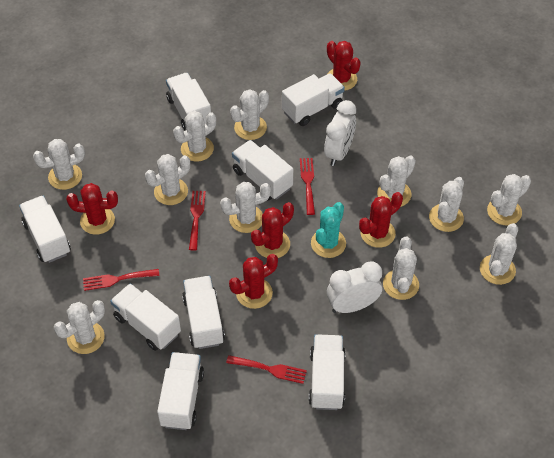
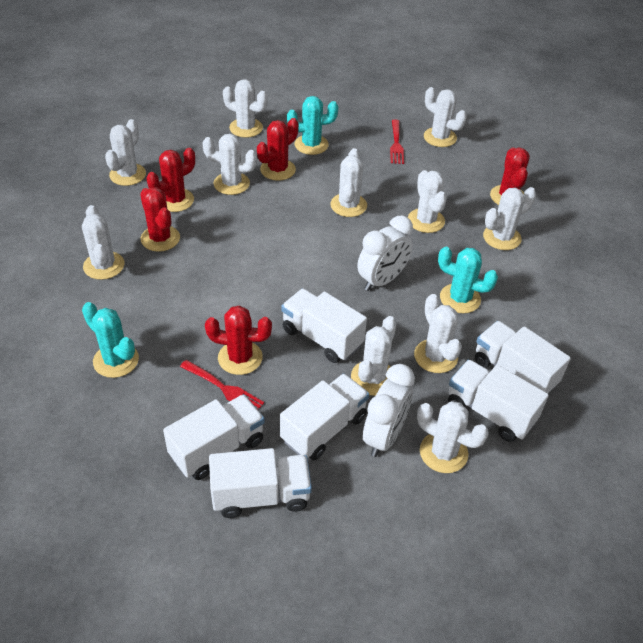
red fork: [83,269,159,291] [189,191,206,251] [226,355,307,384] [300,158,315,215] = 4 -> [180,360,264,408] [390,120,404,164] = 2
turquoise cactus: [311,202,346,258] = 1 -> [82,302,139,378] [287,96,338,155] [438,247,498,313] = 3
white truck: [19,196,71,263] [110,283,181,351] [157,352,204,430] [166,73,211,130] [182,276,225,349] [232,140,293,201] [282,73,345,126] [309,334,346,410] = 8 -> [163,394,265,480] [209,448,312,518] [280,374,369,461] [281,289,367,363] [448,360,549,442] [475,321,571,394] = 6

